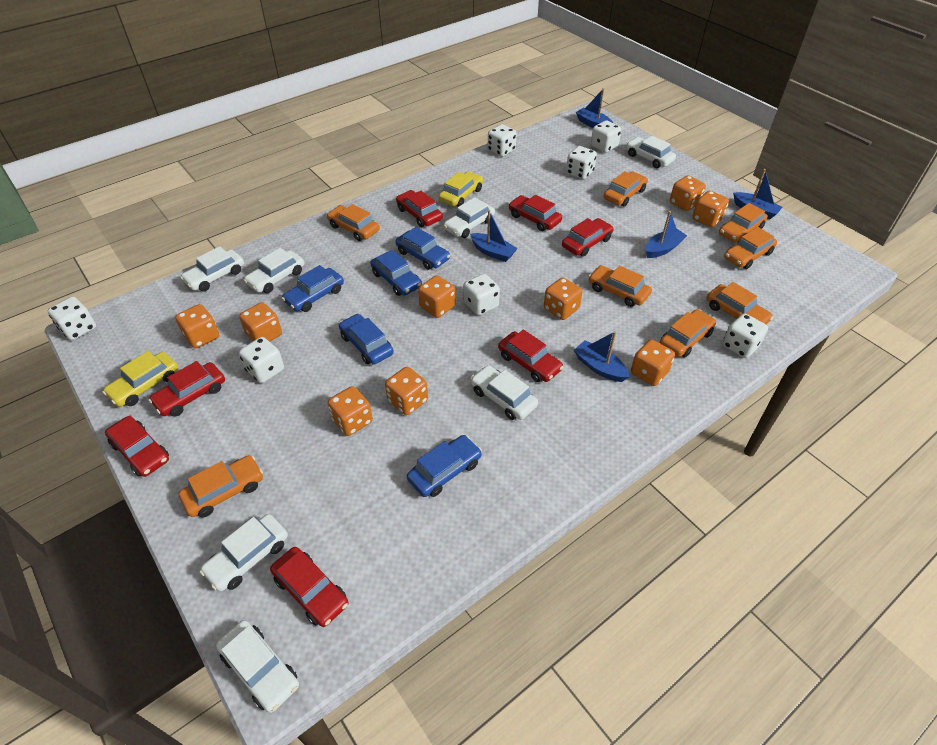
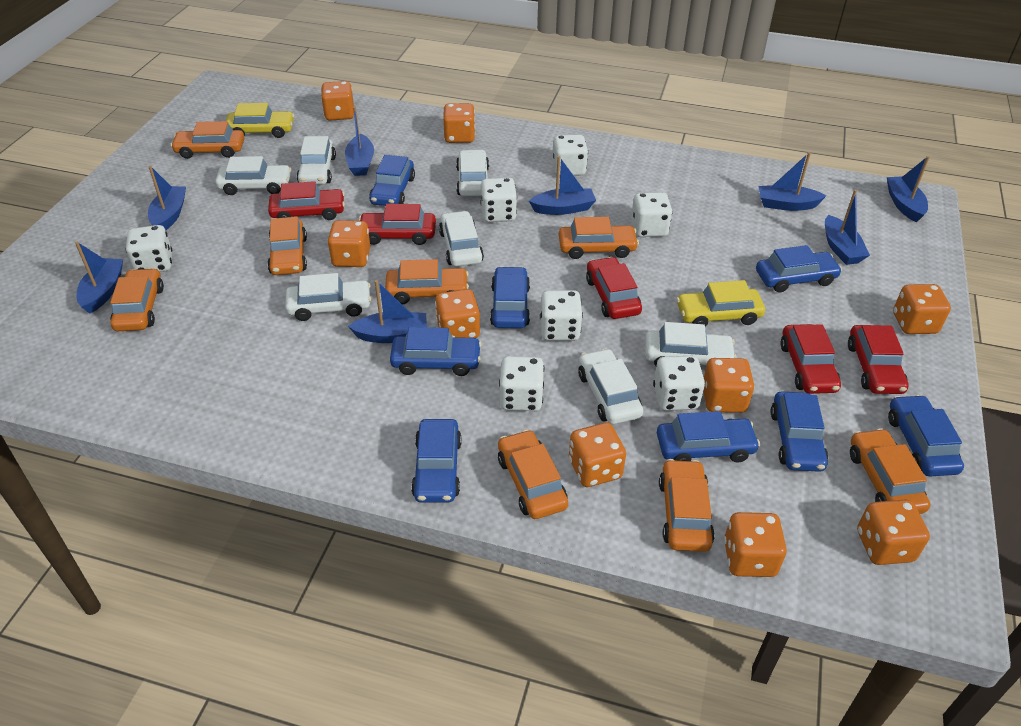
blue boat: [470,210,518,262] [574,331,630,382] [576,88,613,128] [646,211,687,258] [733,169,783,220] = 5 -> [75,241,123,314] [148,166,186,230] [345,107,374,176] [348,280,427,343] [529,156,596,215] [759,152,826,211] [825,190,870,265] [887,156,930,223] = 8
blue car: [282,265,344,312] [339,314,394,365] [370,250,422,296] [395,227,450,270] [407,435,482,497] = 5 -> [369,155,415,206] [390,327,482,376] [411,419,462,503] [490,266,530,328] [657,411,760,462] [756,245,842,292] [771,391,828,472] [888,395,964,476] = 8
red car: [105,416,169,477] [149,361,225,417] [270,547,349,627] [396,190,443,227] [498,330,563,382] [508,195,562,231] [562,218,614,257] = 7 -> [268,181,345,220] [359,204,436,245] [586,257,642,319] [780,324,841,394] [848,325,909,394] = 5

